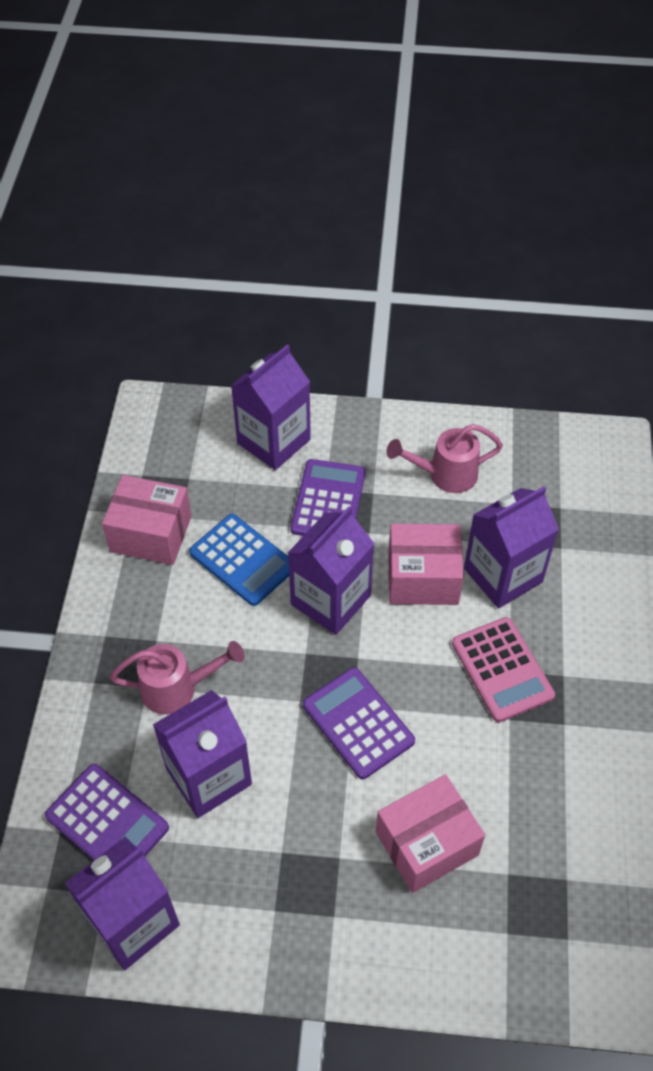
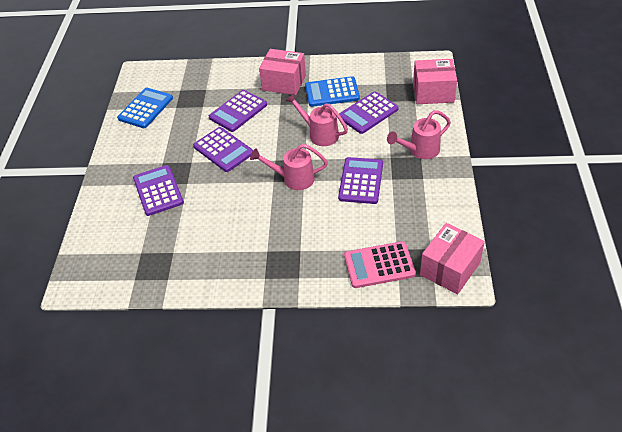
blue calculator: [189,514,289,606] = 1 -> [117,88,173,128] [305,76,360,107] = 2
pink watering can: [110,641,245,714] [386,424,503,493] = 2 -> [250,144,328,190] [286,93,348,146] [387,110,451,159] = 3
purple calculator: [45,764,169,860] [291,459,366,536] [303,667,415,779] = 3 -> [133,165,184,216] [193,127,253,172] [209,90,267,132] [338,157,383,204] [339,91,399,134] = 5
purple carton: [65,837,180,970] [153,690,252,818] [231,344,311,470] [288,506,375,635] [464,486,559,608] = 5 -> none = 0

